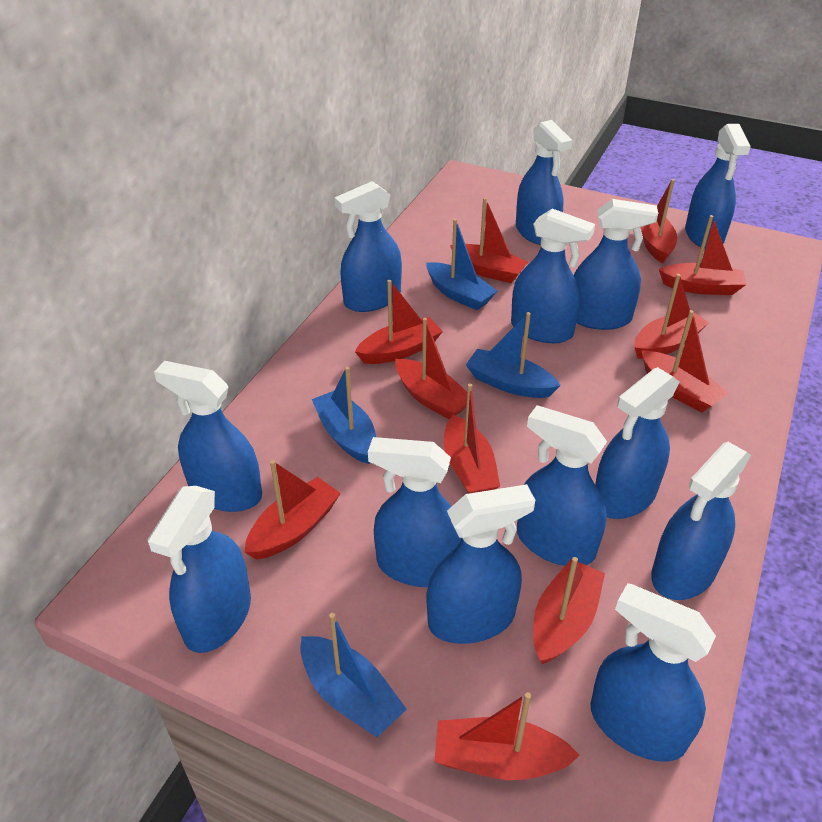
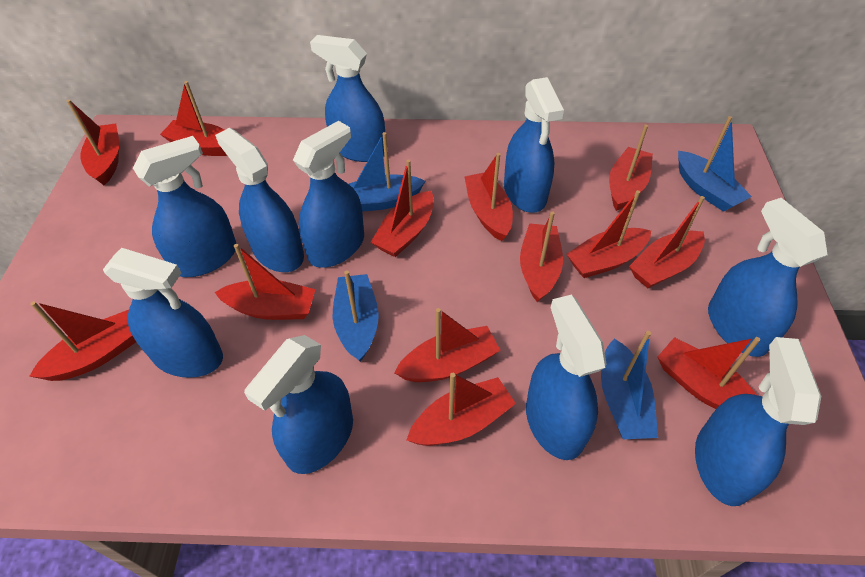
blue spray bottle: [147,486,251,653] [154,361,262,512] [335,181,402,312] [368,437,462,587] [427,484,535,644] [511,209,595,343] [516,120,573,245] [517,405,607,566] [574,199,658,330] [590,583,716,761] [595,367,679,519] [651,442,751,600] [685,124,751,249] = 13 -> [103,248,223,378] [133,136,237,277] [215,128,304,272] [244,335,353,474] [293,121,364,268] [310,35,385,162] [504,77,564,213] [526,294,607,460] [695,337,821,506] [708,198,828,357] = 10
red boat: [245,460,341,560] [355,280,443,364] [395,318,474,419] [434,692,580,780] [444,384,500,494] [450,198,528,283] [533,557,605,664] [634,274,709,359] [640,179,677,263] [642,310,729,412] [659,215,746,295] = 11 -> [29,301,136,381] [67,100,119,185] [160,81,227,156] [215,244,316,320] [371,159,434,257] [394,308,501,382] [407,373,516,446] [465,153,513,241] [520,211,563,303] [567,190,651,278] [609,124,653,211] [629,196,705,288] [658,337,760,409] = 13

